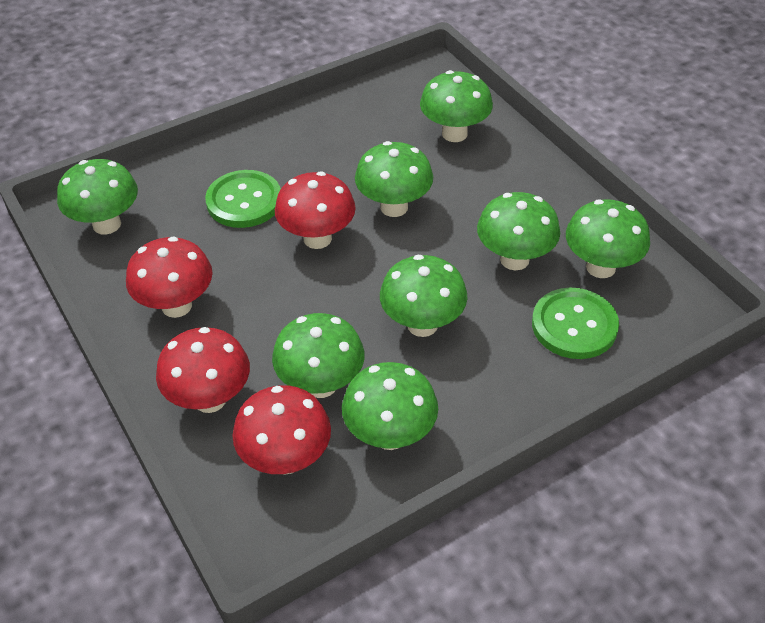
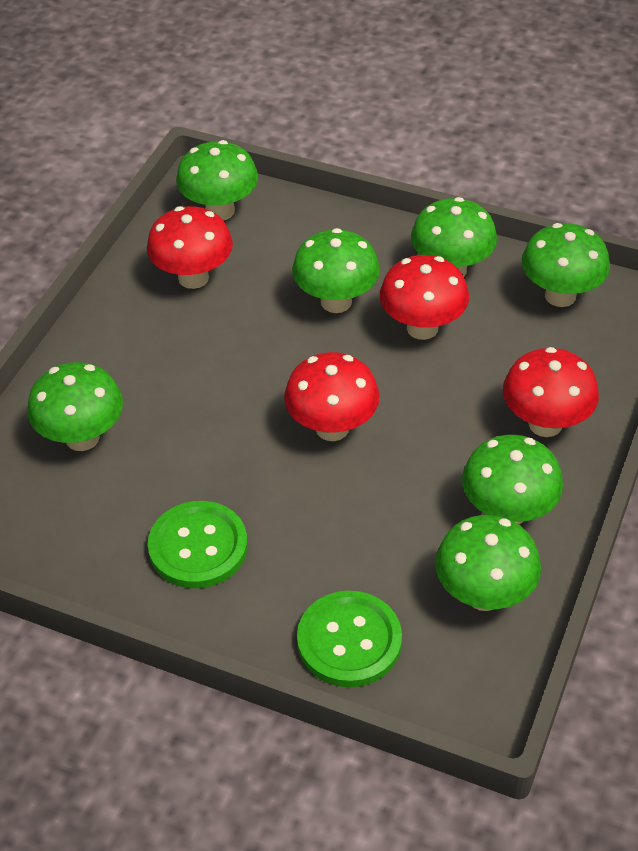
green mushroom: [57,159,138,235] [272,313,365,398] [342,362,438,450] [355,141,433,217] [380,255,468,337] [420,70,493,142] [477,192,560,270] [566,199,650,278] = 8 -> [27,362,123,451] [176,140,258,220] [292,228,380,313] [411,197,497,276] [435,515,541,611] [462,435,563,525] [522,223,610,307] = 7

